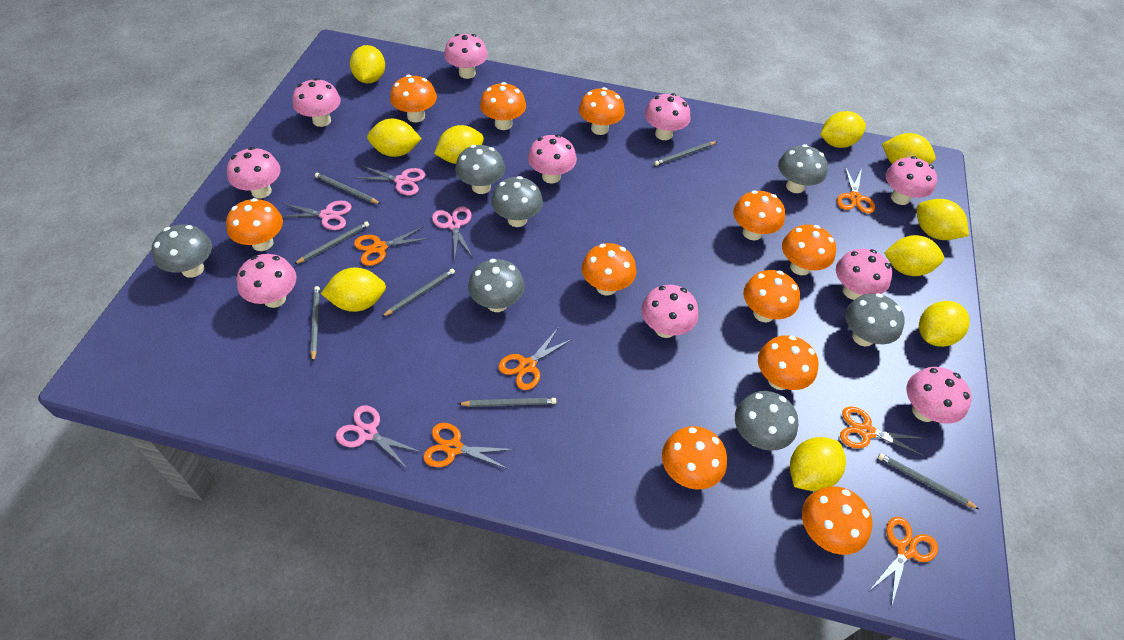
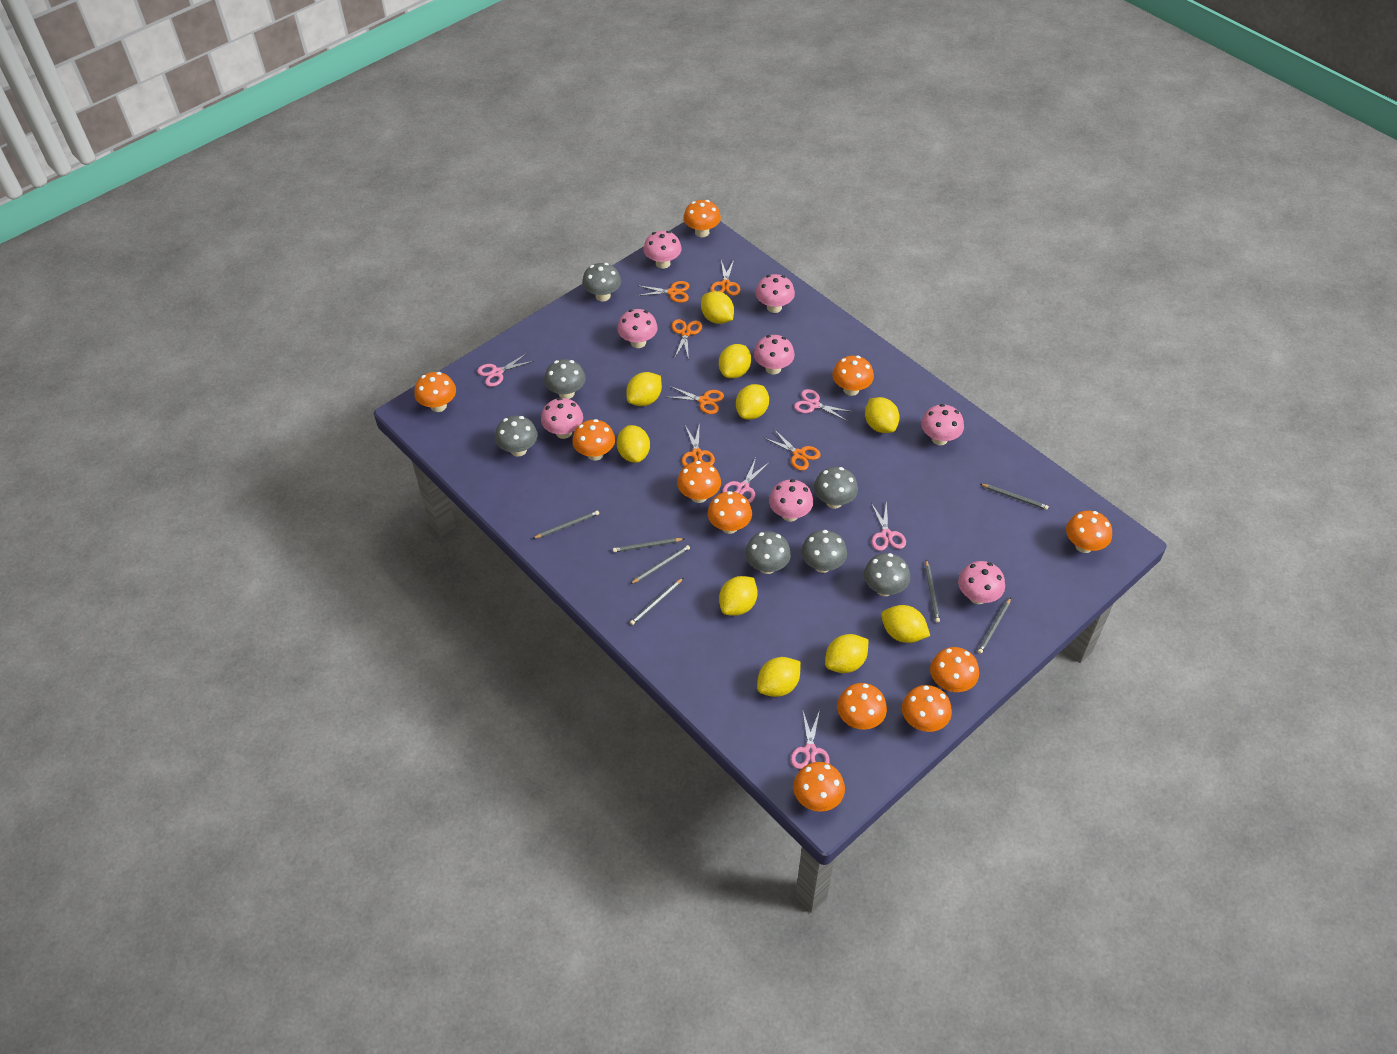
pink mushroom: [227,147,281,198] [237,254,297,308] [292,78,341,127] [444,34,488,79] [528,135,577,184] [641,285,698,338] [645,93,691,140] [836,249,892,300] [886,156,937,205] [907,367,972,424] = 10 -> [541,398,583,439] [617,309,658,348] [643,231,682,269] [754,335,795,374] [755,274,795,313] [769,479,814,522] [921,404,964,445] [958,561,1005,604] = 8
pink scissors: [282,201,352,230] [336,405,421,468] [357,166,426,195] [432,206,473,259] = 4 -> [477,353,534,387] [722,458,769,503] [791,709,830,769] [794,389,853,421] [871,500,906,551] = 5

